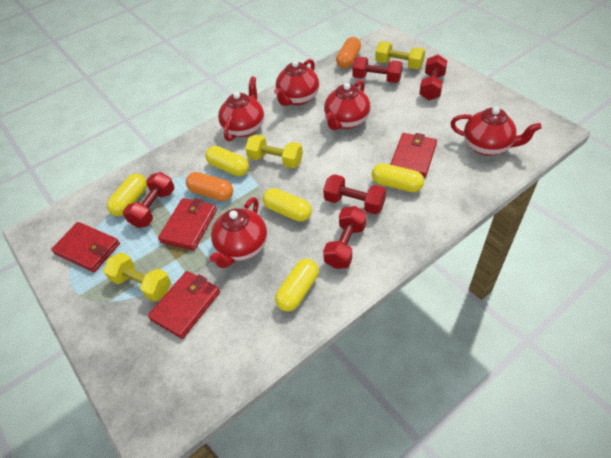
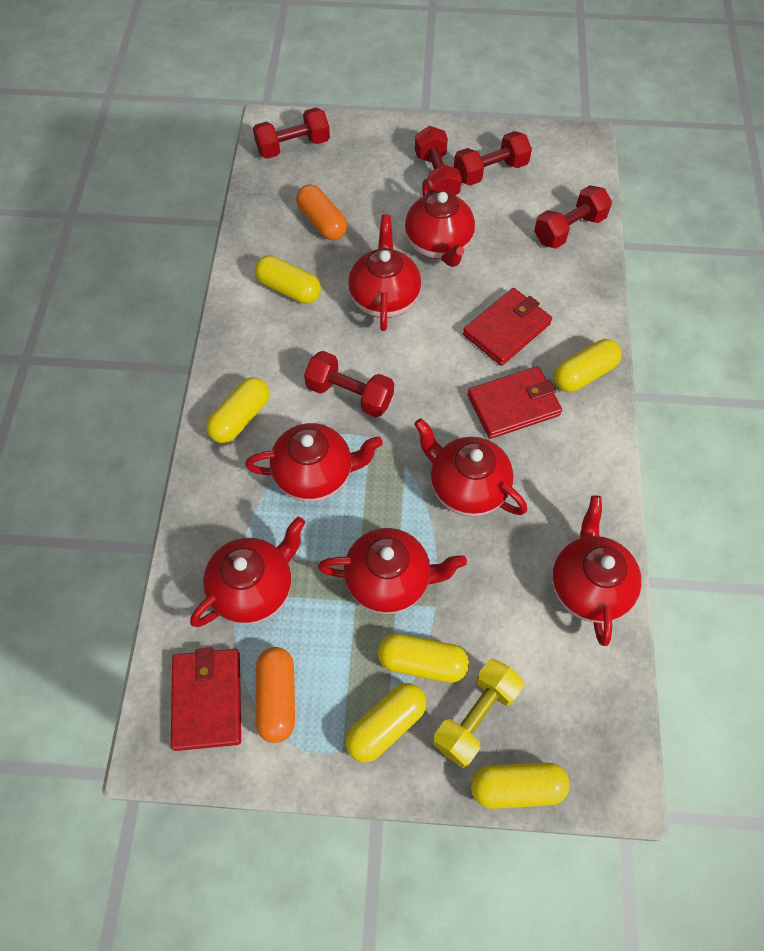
red teapot: [209,197,267,268] [218,77,264,141] [274,59,319,106] [324,80,371,130] [451,107,542,156] = 5 -> [190,517,305,627] [245,423,383,502] [318,528,467,614] [348,215,421,331] [405,178,475,267] [414,418,527,517] [552,496,641,646] = 7
red wallet: [51,222,120,272] [148,271,220,339] [158,198,217,250] [390,133,437,178] = 4 -> [171,647,241,751] [463,288,552,366] [467,366,562,439] = 3
yellow capsule: [107,174,147,216] [205,146,249,176] [263,188,312,222] [275,259,319,311] [372,163,424,192] = 5 -> [206,377,269,443] [255,256,321,304] [346,683,426,762] [378,634,469,683] [471,763,570,809] [554,339,622,392] = 6
yellow dumbbell: [103,252,171,302] [245,135,303,168] [375,41,425,69] = 3 -> [433,658,524,768] = 1

